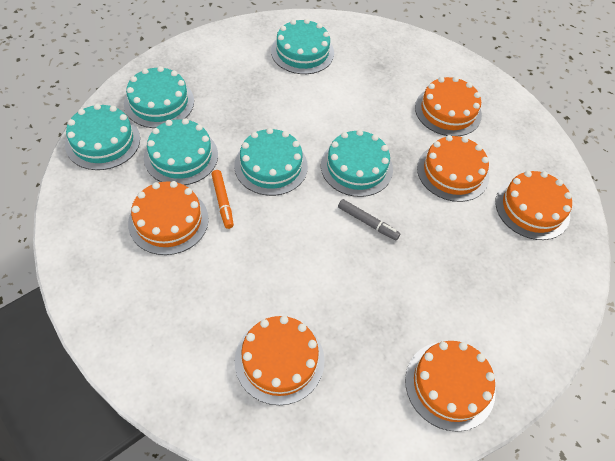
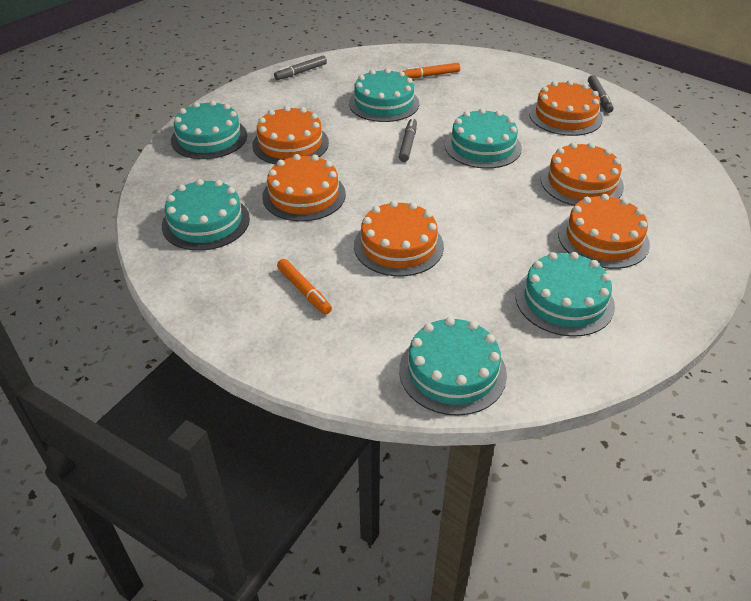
grey marker: [338,199,401,240] = 1 -> [274,56,327,80] [399,118,417,162] [588,75,614,113] = 3
orange marker: [211,170,234,229] = 1 -> [277,259,332,315] [403,63,460,78] = 2

